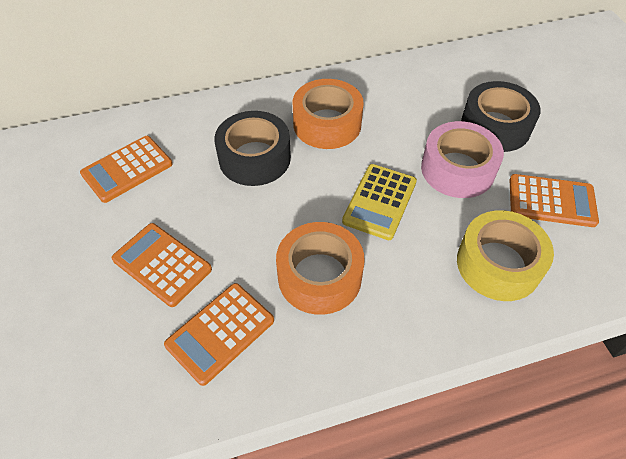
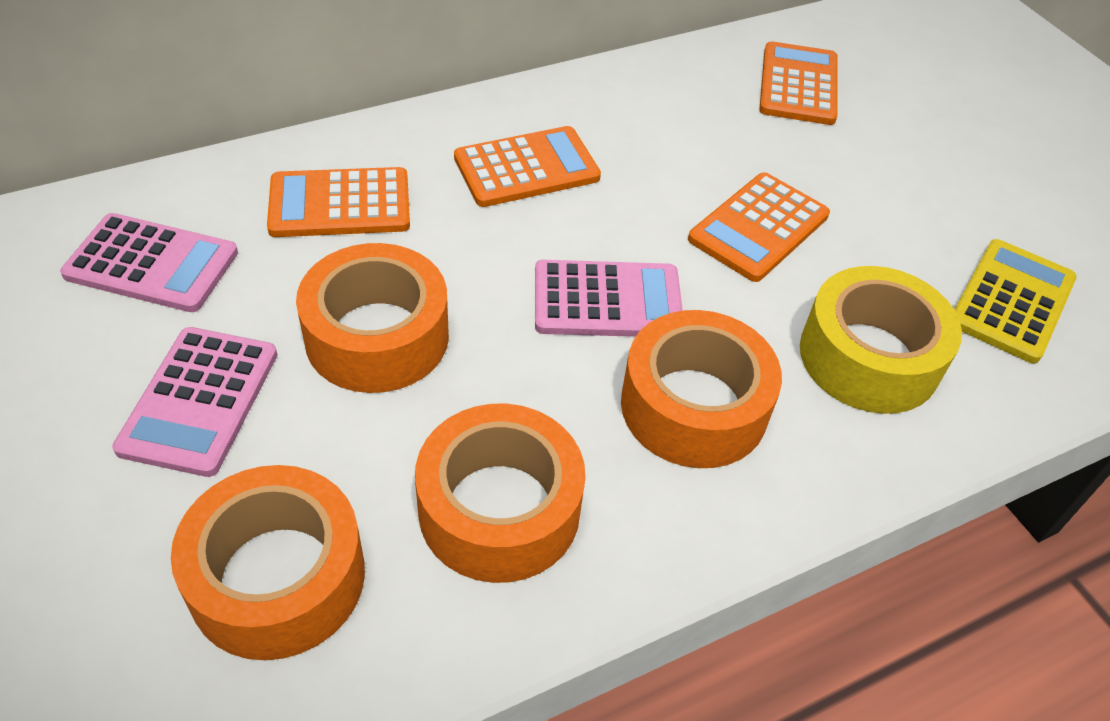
black tape: [214,111,291,186] [461,81,541,152] = 2 -> none = 0
orange tape: [276,222,365,315] [293,79,364,149] = 2 -> [171,465,365,660] [296,243,449,393] [415,404,586,583] [621,310,782,468] = 4
pink calculator: none = 0 -> [60,213,238,312] [112,327,277,477] [535,260,683,337] = 3
pink tape: [421,121,504,198] = 1 -> none = 0

